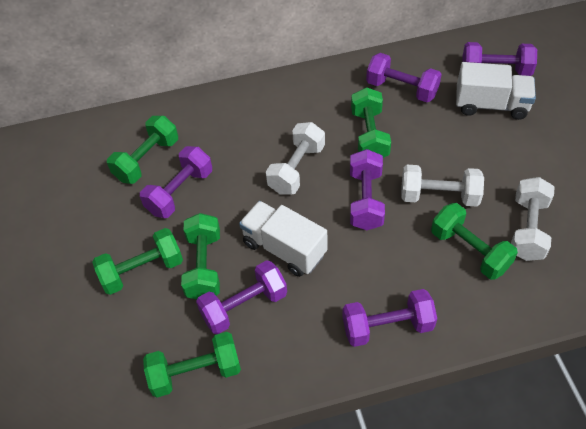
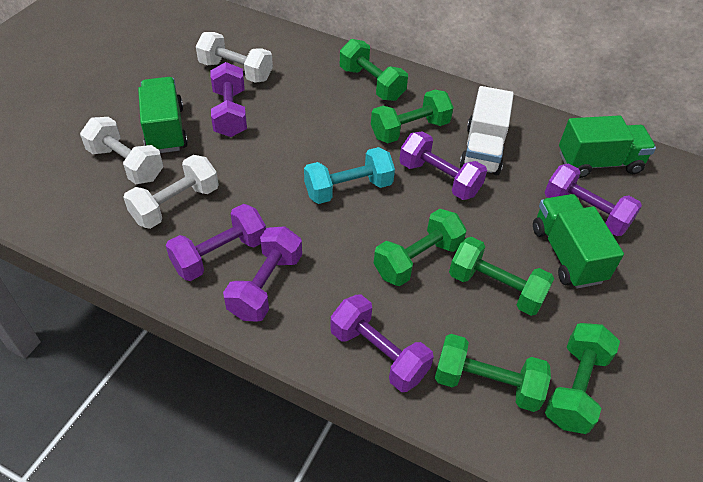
green truck: none = 0 -> [138,77,188,153] [533,194,624,288] [559,115,656,178] = 3
turquoise dumbbell: none = 0 -> [304,147,395,204] = 1
white truck: [239,201,327,277] [456,62,536,120] = 2 -> [460,86,514,175] = 1

